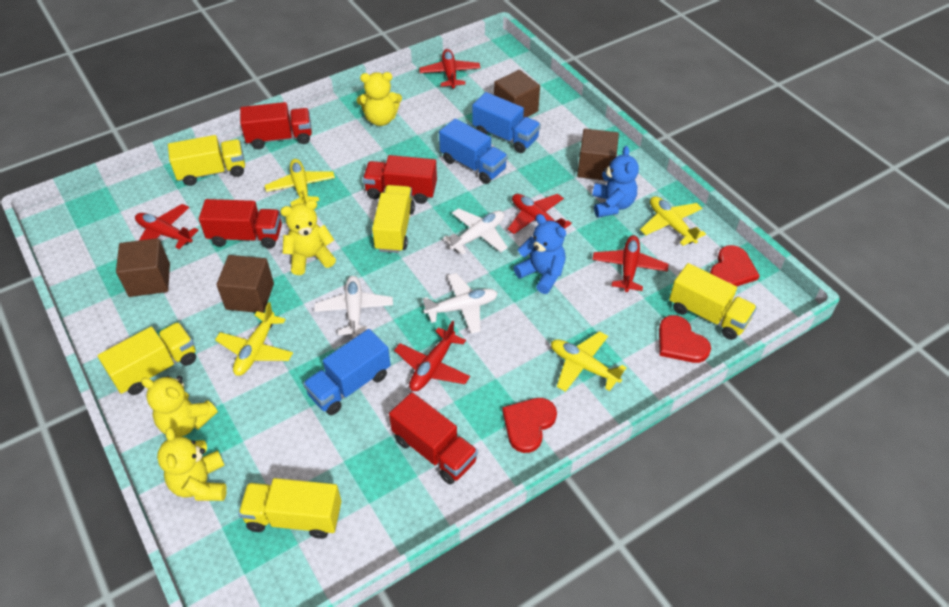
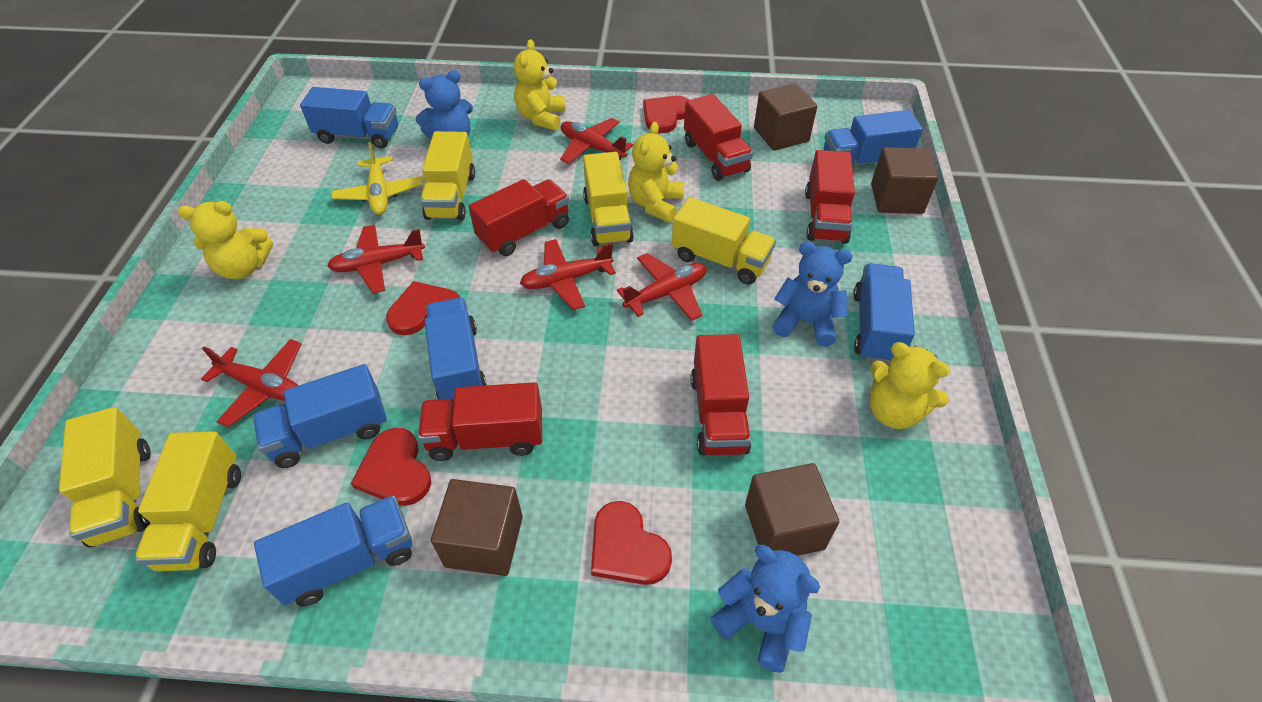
blue teddy bear: [514,214,566,294] [592,146,639,217] = 2 -> [416,70,473,140] [711,545,820,673] [772,242,853,346] = 3
blue truck: [303,329,391,415] [439,119,508,184] [472,92,541,153] = 3 -> [253,364,387,468] [254,496,412,606] [300,87,398,148] [424,298,487,401] [823,110,923,166] [853,263,915,364] = 6
red heart: [502,398,557,453] [659,315,711,363] [710,245,760,286] = 3 -> [351,428,431,506] [386,281,460,335] [591,501,672,585] [643,96,689,133] = 4
red truck: [199,199,282,248] [240,102,312,149] [363,155,437,204] [389,392,478,484] = 4 -> [418,382,542,461] [468,179,569,256] [684,94,753,181] [691,334,751,455] [805,150,855,244] = 5
white plane: [314,276,393,338] [423,273,498,334] [443,208,508,255] = 3 -> none = 0
yellow plane: [215,302,293,376] [265,159,335,206] [551,331,627,392] [640,196,706,246] = 4 -> [331,142,423,215] = 1

